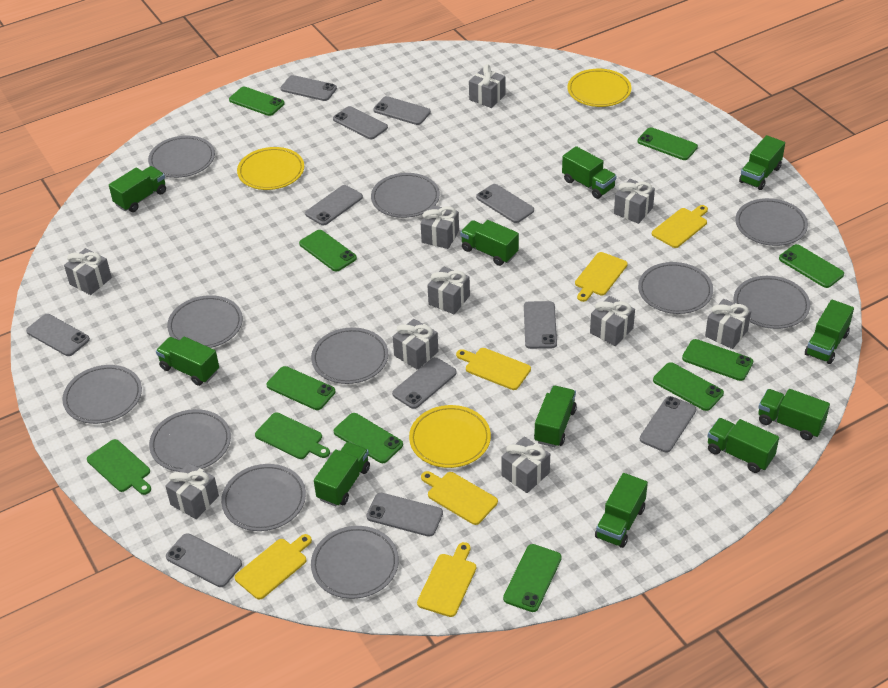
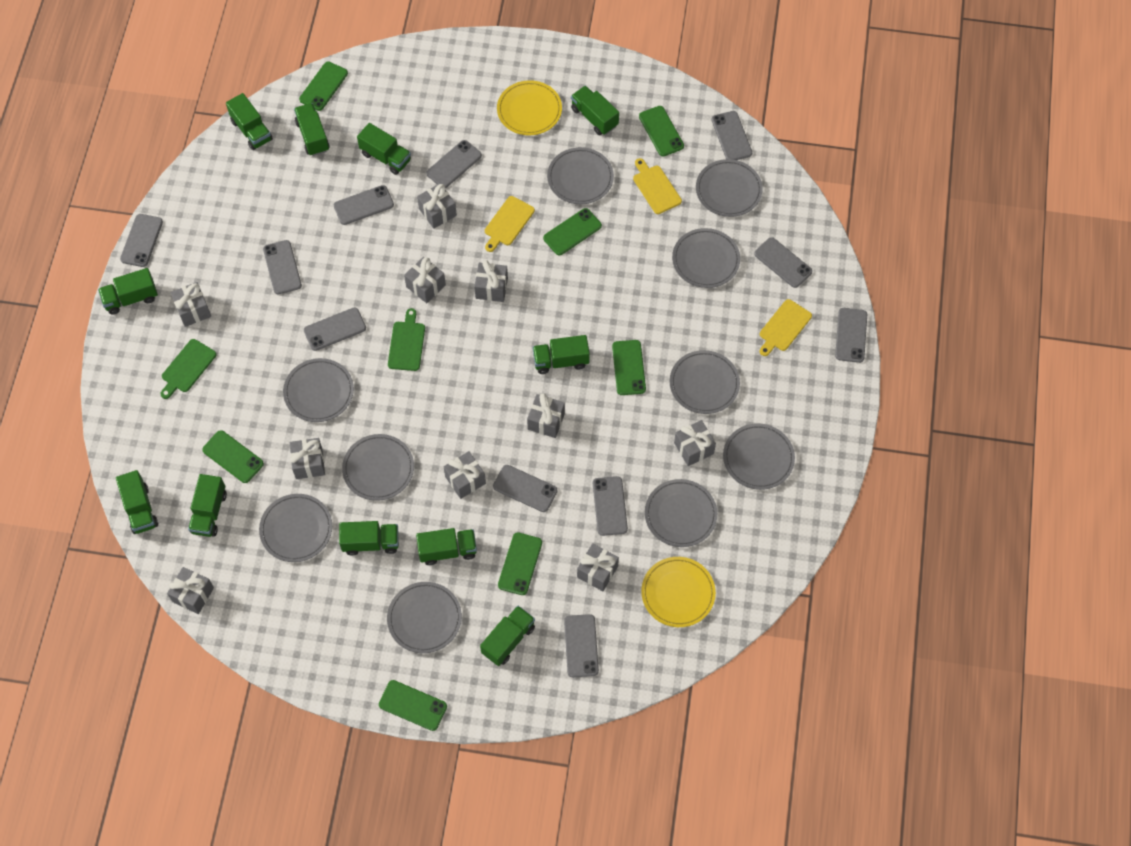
green phone: [229,87,285,116] [267,366,335,410] [299,230,357,272] [334,413,403,463] [503,544,562,612] [638,127,698,160] [653,362,724,411] [682,339,753,381] [779,244,844,288] = 9 -> [202,430,264,483] [299,62,348,111] [379,680,447,731] [498,532,542,595] [543,208,602,255] [612,340,646,395] [639,106,684,156] = 7
grey plate: [62,365,142,424] [148,136,215,178] [149,409,231,472] [167,295,243,348] [221,464,306,531] [311,327,388,384] [311,526,399,599] [371,173,440,218] [638,262,713,314] [733,276,810,329] [735,198,808,246] = 11 -> [259,494,332,562] [283,358,354,422] [342,434,414,501] [387,582,462,653] [547,147,614,204] [645,479,717,547] [670,350,740,414] [672,228,740,288] [696,159,763,217] [723,423,795,490] = 10
yellow cutting board: [235,534,312,600] [417,542,476,617] [421,471,498,525] [456,348,531,390] [575,252,628,302] [652,205,708,248] = 6 -> [485,196,535,252] [633,158,682,214] [760,299,812,356] = 3
yellow plate: [237,147,304,190] [409,405,491,468] [567,69,632,107] = 3 -> [497,80,562,135] [641,557,716,627] = 2

